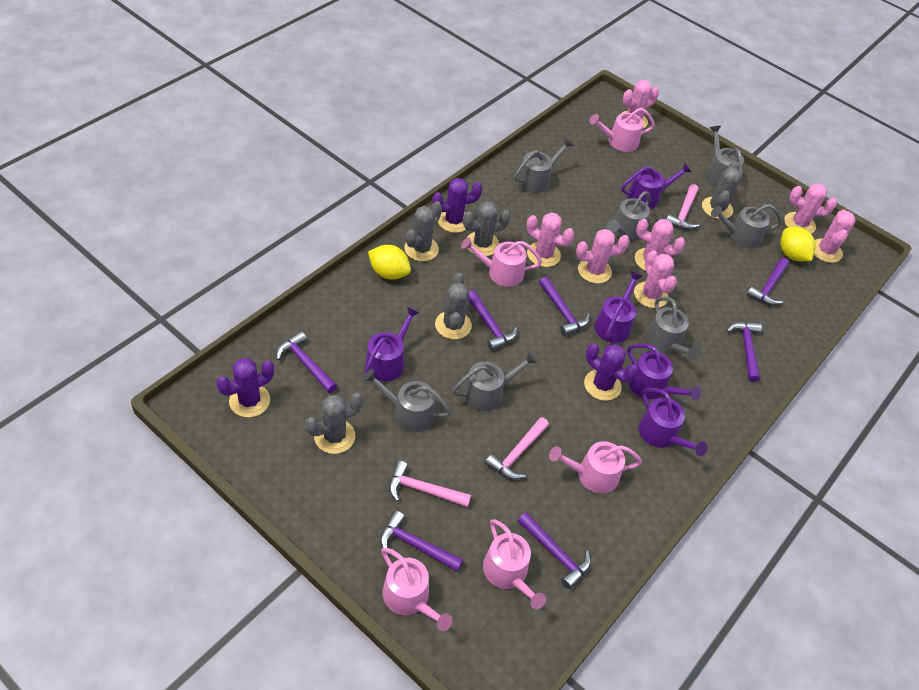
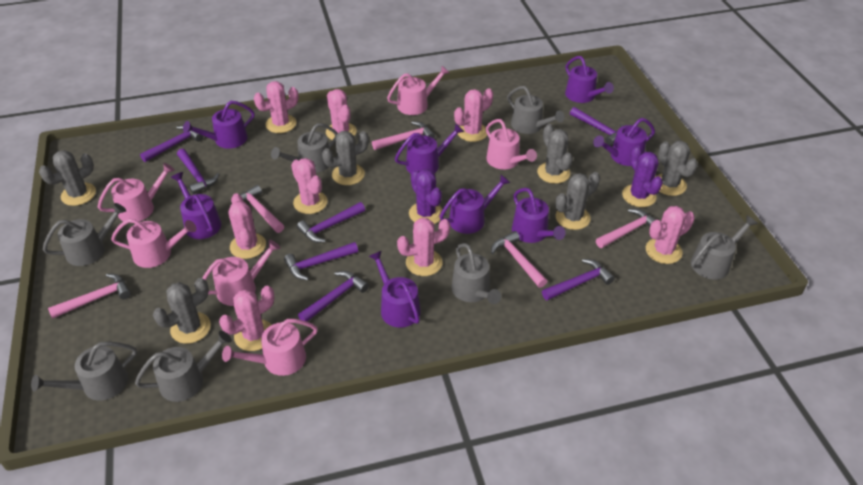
grey cactus: [305,393,363,454] [404,201,442,261] [435,273,472,339] [463,201,511,256] [702,161,741,219] = 5 -> [39,150,96,206] [153,278,211,344] [322,131,369,185] [537,124,573,184] [556,172,600,230] [656,141,698,196] = 6
pink cactus: [526,212,574,267] [576,229,630,284] [622,80,659,129] [634,250,677,308] [635,219,685,271] [784,183,837,233] [814,210,856,263] = 7 -> [219,286,274,351] [228,193,266,259] [254,81,299,133] [291,158,328,214] [326,89,357,140] [397,218,450,276] [454,88,493,142] [646,206,695,264] = 8
pink hammer: [389,461,471,507] [485,417,549,479] [667,184,699,230] = 3 -> [48,274,131,318] [240,185,284,233] [372,121,435,150] [491,231,547,288] [596,209,656,248] = 5
pink watering can: [382,548,452,631] [461,237,542,287] [483,519,546,609] [549,441,642,494] [589,108,655,152] = 5 -> [98,163,175,222] [111,219,196,268] [202,240,280,306] [222,319,318,376] [387,66,450,115] [486,119,537,169] = 6
purple cactus: [216,358,274,417] [432,178,483,233] [584,344,638,401] = 3 -> [409,169,443,224] [622,146,663,207] = 2
purple watering can: [364,306,420,382] [594,271,643,343] [621,163,691,209] [627,344,701,401] [638,388,708,456] = 5 -> [171,172,221,239] [183,101,255,149] [369,251,421,328] [395,123,464,174] [439,175,510,234] [512,188,566,243] [565,56,614,103] [593,118,655,166] = 8
yellow lemon: [368,245,411,280] [780,227,816,261] = 2 -> none = 0

